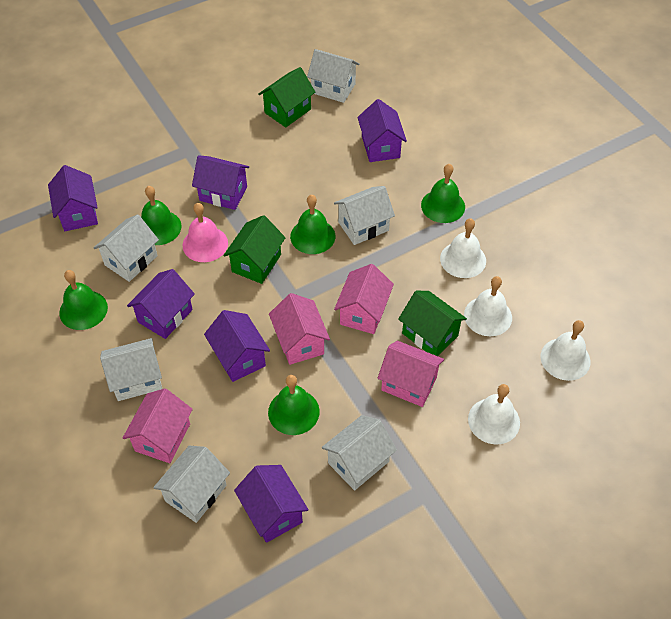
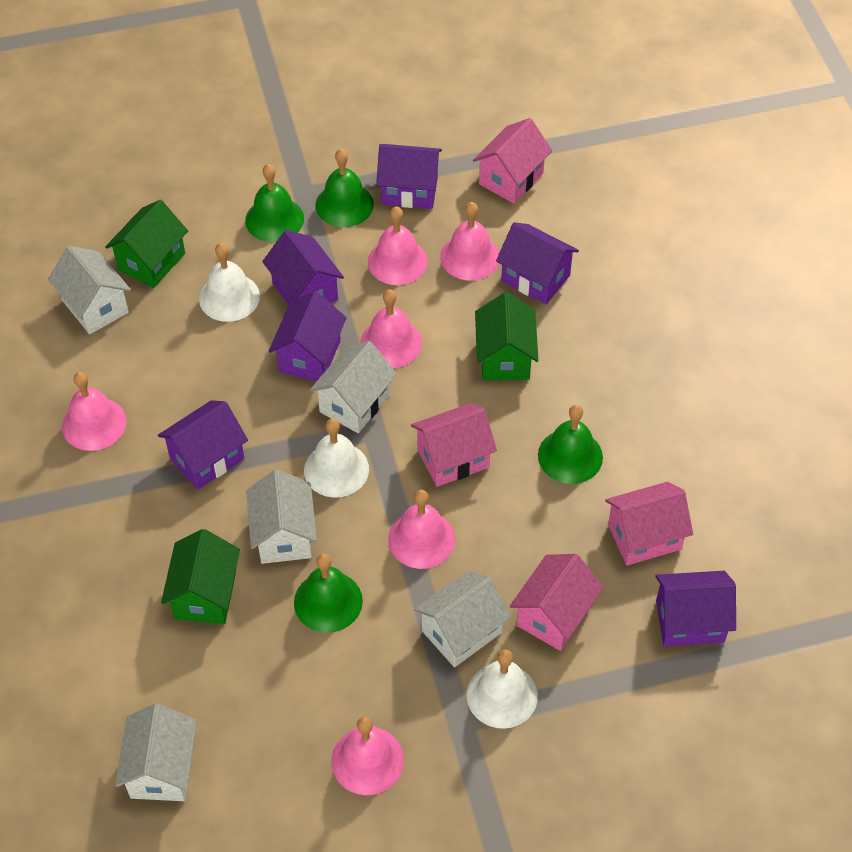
green bell: [59,270,108,330] [141,186,182,245] [268,375,320,435] [290,195,335,254] [421,164,465,223] = 5 -> [245,164,304,242] [294,553,363,633] [315,149,374,227] [538,405,603,484] = 4
pink bell: [183,203,228,262] = 1 -> [62,372,126,451] [331,716,404,795] [360,289,422,368] [368,207,428,285] [388,490,455,569] [440,202,499,281] = 6
white bell: [440,218,486,278] [464,276,512,336] [468,384,520,444] [541,320,590,381] = 4 -> [199,243,260,322] [304,418,369,498] [467,649,538,729] = 3
white house: [94,214,159,282] [100,338,162,401] [153,446,230,523] [307,49,360,103] [322,415,397,491] [334,186,395,245] = 6 -> [48,246,131,334] [115,703,197,801] [246,469,317,564] [310,341,397,433] [414,571,511,667] = 5

